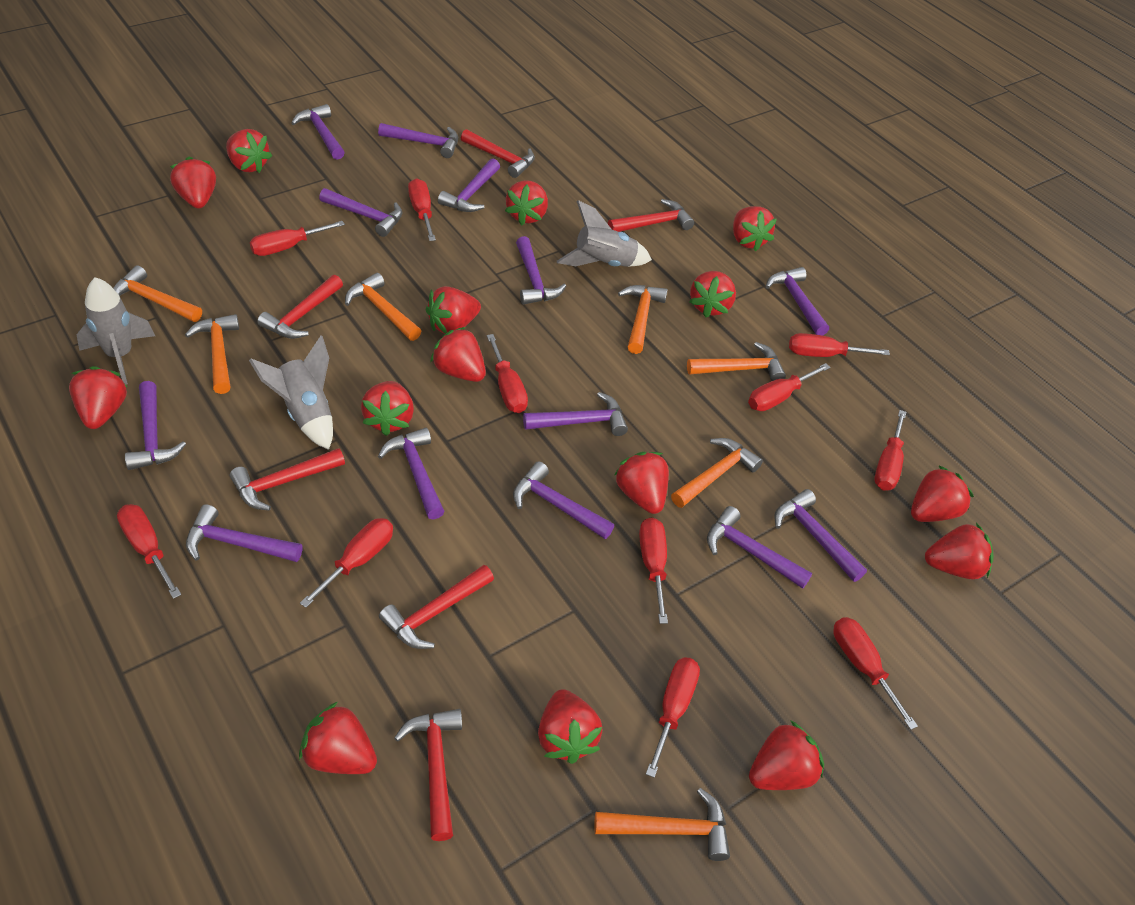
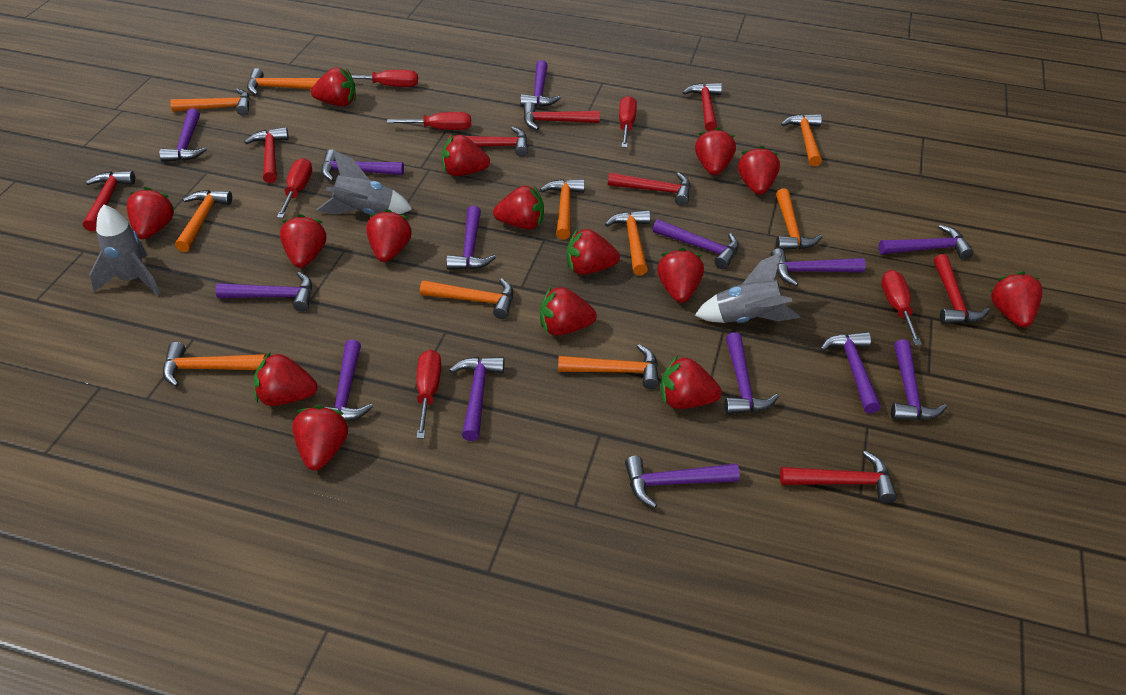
orange hammer: [113,265,202,322] [185,314,239,394] [345,273,421,341] [594,788,730,861] [618,285,668,354] [671,438,763,508] [687,342,786,381] = 7 -> [163,342,266,387] [170,88,250,116] [175,190,232,252] [247,68,320,95] [420,278,513,319] [540,179,585,239] [558,344,659,389] [605,210,650,275] [776,188,822,250] [781,114,822,166] = 10
purple hammer: [125,381,186,470] [186,504,302,562] [291,104,345,160] [319,188,403,237] [378,123,458,158] [378,428,445,520] [438,159,500,212] [513,461,614,539] [516,236,566,305] [523,392,628,436] [707,506,812,589] [766,267,829,336] [774,489,867,582] = 13 -> [159,108,207,162] [215,272,312,312] [321,149,404,181] [323,340,373,421] [446,206,496,270] [449,357,504,441] [520,60,561,107] [625,456,740,508] [653,219,739,269] [725,332,779,414] [770,248,866,286] [820,332,881,413] [879,225,974,260] [891,339,947,420] = 14
red hammer: [230,448,345,511] [257,275,343,339] [379,565,494,649] [394,709,462,841] [461,129,535,178] [608,199,694,232] = 6 -> [83,171,135,231] [245,127,289,183] [448,127,528,157] [523,102,600,130] [608,172,691,206] [683,83,722,131] [780,451,897,503] [934,254,990,324] = 8
red screwdriver: [117,504,181,599] [250,221,345,256] [300,518,393,608] [408,178,436,241] [487,334,528,413] [639,517,668,624] [646,657,700,778] [748,363,831,411] [789,333,890,357] [833,617,918,730] [874,410,906,490] = 11 -> [277,158,312,218] [351,70,418,87] [387,112,471,130] [416,349,441,439] [619,96,637,148] [881,270,922,345] = 6

